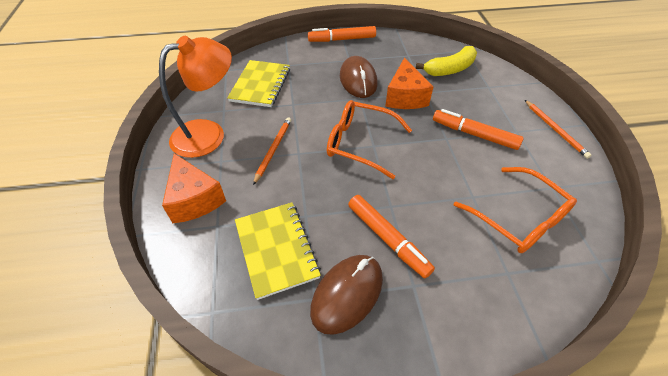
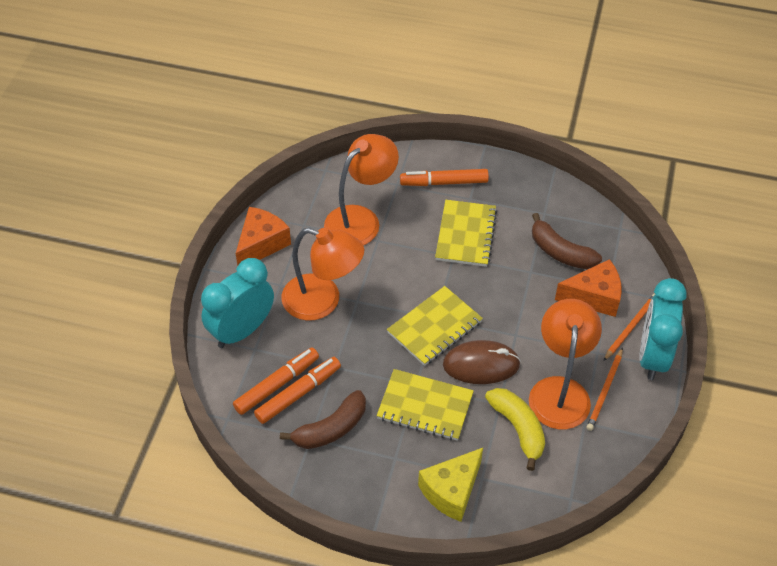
brown banana: none = 0 -> [280,390,366,449] [532,213,602,269] = 2
brown mouse: [310,255,383,335] [340,56,378,98] = 2 -> [443,340,521,384] = 1
orange glasses: [327,100,412,179] [454,167,577,253] = 2 -> none = 0
orange lamp: [159,36,232,158] = 1 -> [282,228,364,321] [324,134,399,245] [529,299,602,429] = 3
turquoise clock: none = 0 -> [201,258,274,348] [639,278,687,380] = 2
yellow cheese: none = 0 -> [418,448,483,522] = 1
yellow notebook: [227,60,290,107] [235,203,321,300] = 2 -> [377,369,474,441] [387,286,483,366] [435,200,497,267] = 3

